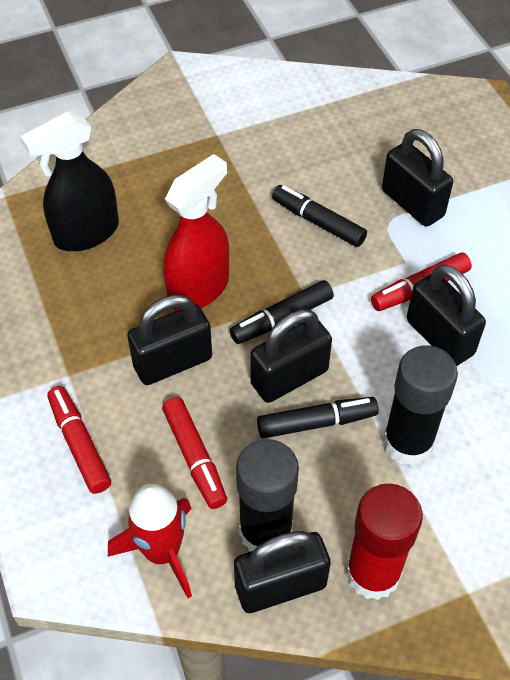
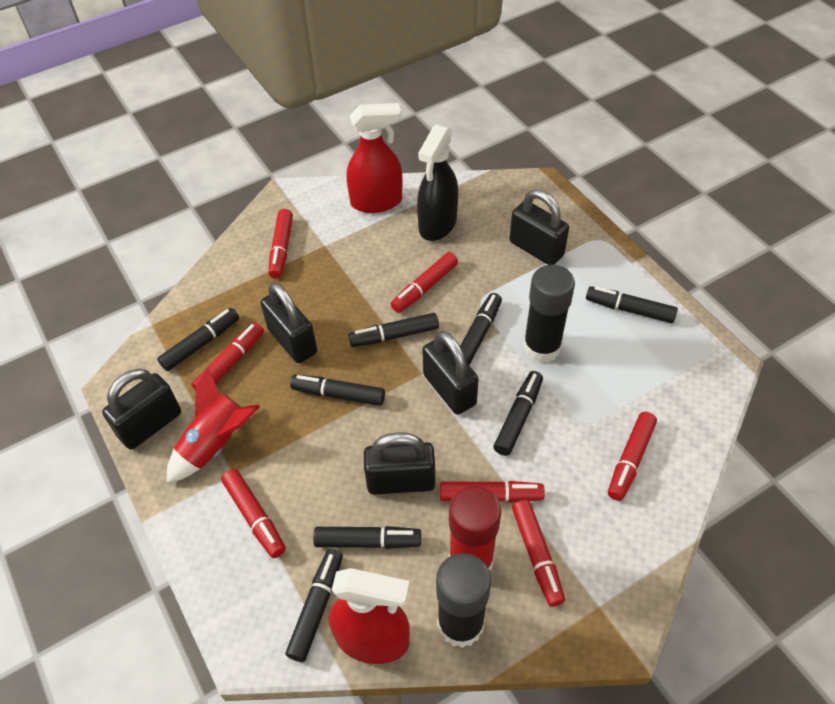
black marker: [230,280,334,344] [257,397,379,439] [272,185,367,247] = 3 -> [157,308,239,371] [285,549,343,662] [290,375,385,406] [313,526,421,549] [348,313,439,347] [460,293,502,365] [493,371,543,456] [586,286,678,323] = 8
red marker: [47,386,111,494] [162,397,227,509] [371,252,472,311] = 3 -> [191,322,264,391] [221,469,286,558] [268,209,293,279] [391,252,458,313] [440,481,545,503] [512,500,565,607] [608,412,657,501] = 7
red spray bottle: [163,154,229,310] = 1 -> [329,568,410,664] [346,103,402,213] = 2

